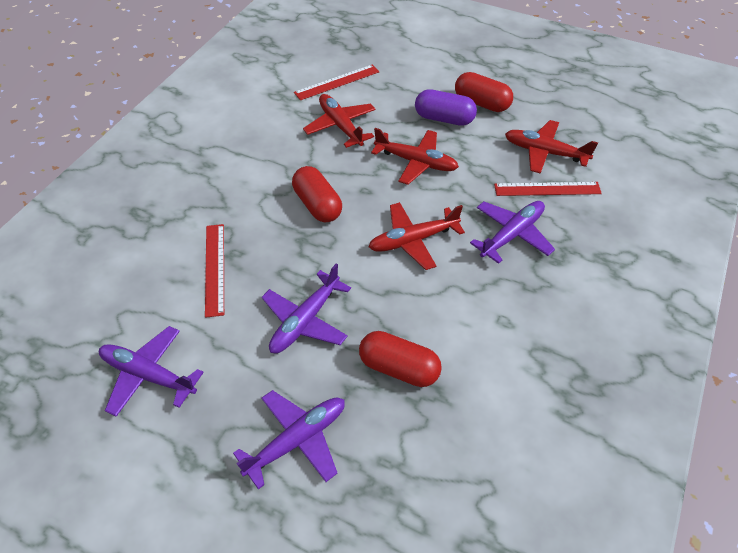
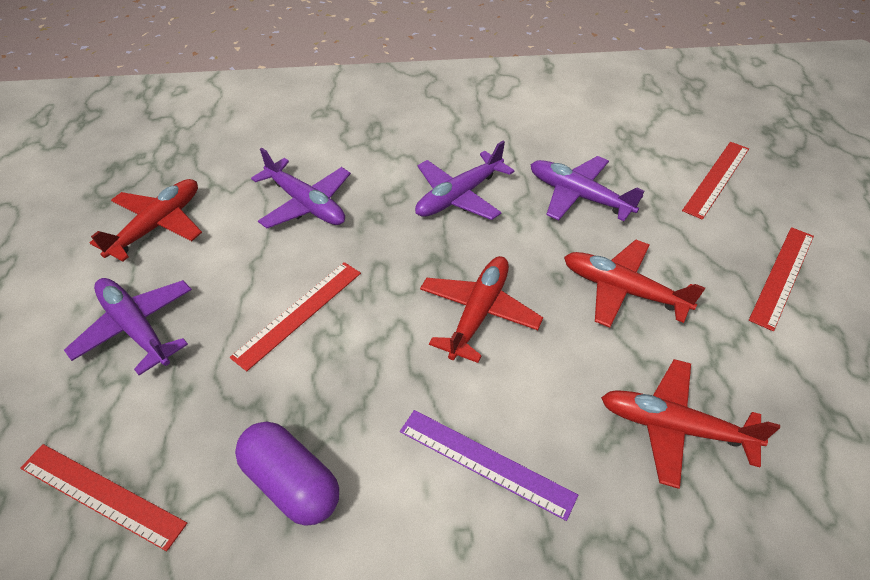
purple ruler: none = 0 -> [400,410,578,521] = 1
red capsule: [292,166,342,222] [359,331,442,387] [455,72,513,112] = 3 -> none = 0
red ruler: [205,224,224,318] [294,64,379,100] [494,182,602,196] = 3 -> [20,444,187,551] [230,262,361,371] [682,142,749,220] [749,227,814,331] = 4

